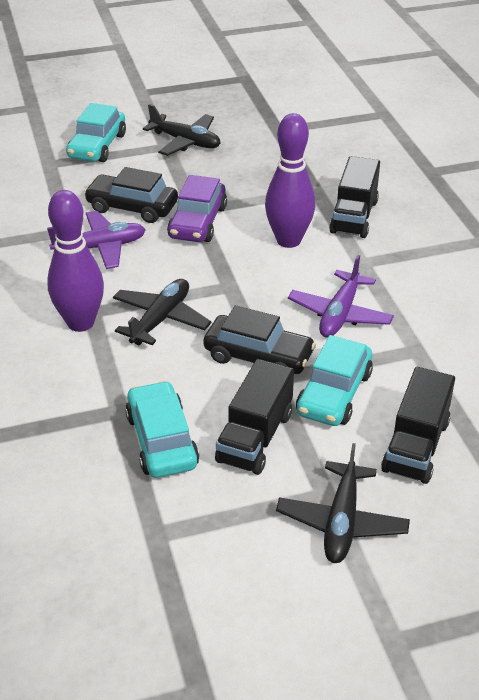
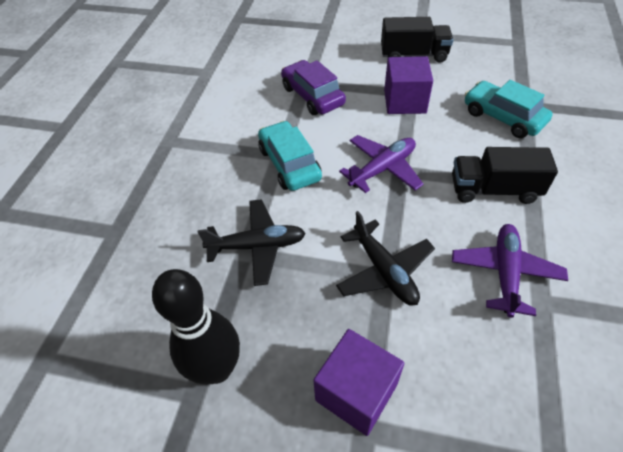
black bowling pin: none = 0 -> [152,269,240,385] = 1
black car: [84,167,178,223] [203,305,316,374] = 2 -> none = 0
black plane: [113,279,211,345] [143,104,221,156] [276,443,410,563] = 3 -> [198,199,306,286] [336,211,435,306] = 2
black truck: [215,359,294,475] [329,156,380,238] [381,367,455,484] = 3 -> [381,17,453,63] [452,147,558,204] = 2
purple bowling pin: [47,190,104,332] [265,113,315,248] = 2 -> none = 0
purple cube: none = 0 -> [313,329,404,436] [384,56,433,114] = 2
turquoise car: [66,103,126,162] [125,381,199,478] [296,335,373,426] = 3 -> [258,121,322,191] [465,80,553,138] = 2

